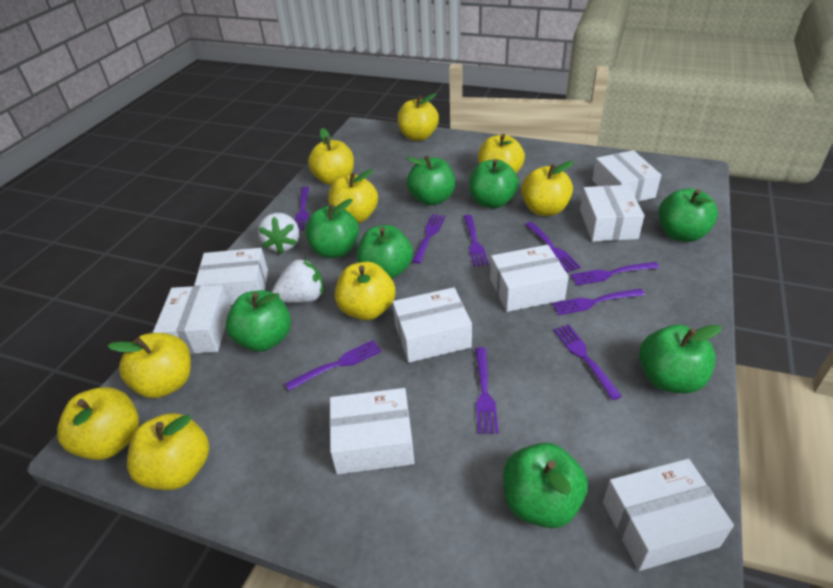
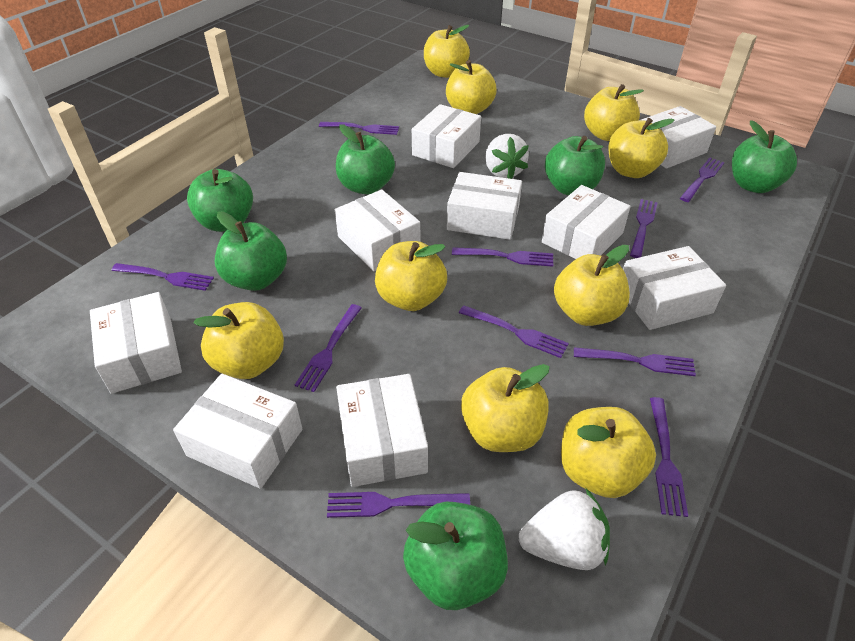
green apple: [226,290,291,351] [305,199,359,258] [357,225,413,279] [407,155,455,205] [469,159,519,208] [503,442,588,528] [639,325,722,393] [658,188,718,242] = 8 -> [187,169,253,232] [215,212,287,291] [336,124,395,194] [403,501,508,610] [545,136,605,195] [732,120,797,193] = 6
purple fork: [285,340,382,391] [295,187,309,231] [412,214,445,264] [464,215,489,267] [475,347,499,434] [525,222,581,272] [552,289,645,315] [554,324,622,400] [571,262,659,286] = 9 -> [111,263,214,291] [295,304,362,392] [319,122,399,135] [327,492,470,518] [452,247,553,267] [459,305,569,358] [574,347,696,376] [630,199,658,258] [650,397,688,517] [680,158,725,202] = 10
white box: [153,285,231,354] [194,248,268,305] [329,388,414,474] [392,287,472,363] [490,245,569,312] [580,185,644,242] [592,150,661,202] [603,459,734,571] = 8 -> [90,292,182,394] [173,374,302,489] [335,189,420,271] [336,374,428,487] [412,104,481,168] [447,172,522,240] [542,185,631,259] [623,246,726,330] [641,106,716,169] = 9

